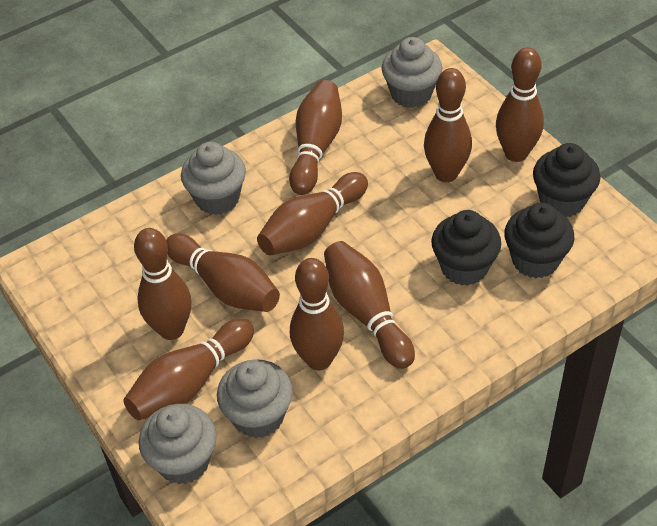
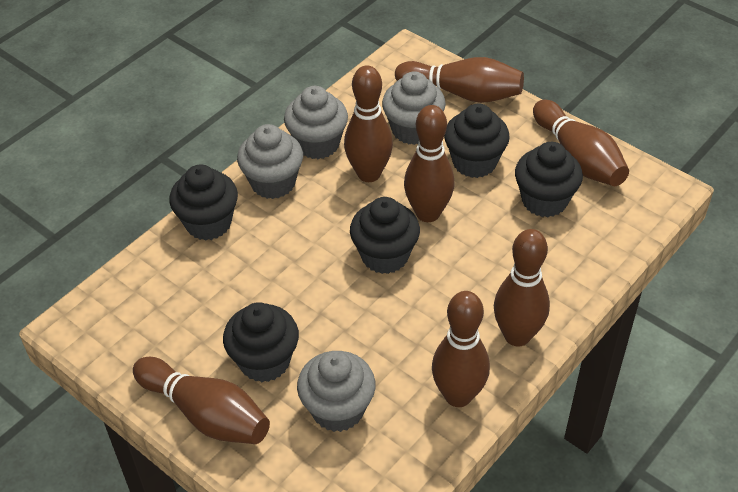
black cupcake: [431,210,501,286] [504,202,575,278] [533,143,600,217] = 3 -> [169,164,238,241] [223,302,299,382] [350,197,420,274] [444,103,510,178] [515,142,583,217] = 5
brown bowling pin: [123,319,254,420] [134,228,192,340] [166,234,280,312] [257,172,368,256] [289,80,342,195] [290,258,344,371] [324,241,415,369] [424,68,472,182] [496,47,544,162] = 9 -> [133,357,270,444] [344,65,393,182] [395,57,524,103] [404,105,455,222] [432,291,490,407] [494,229,550,346] [533,100,629,186] = 7

